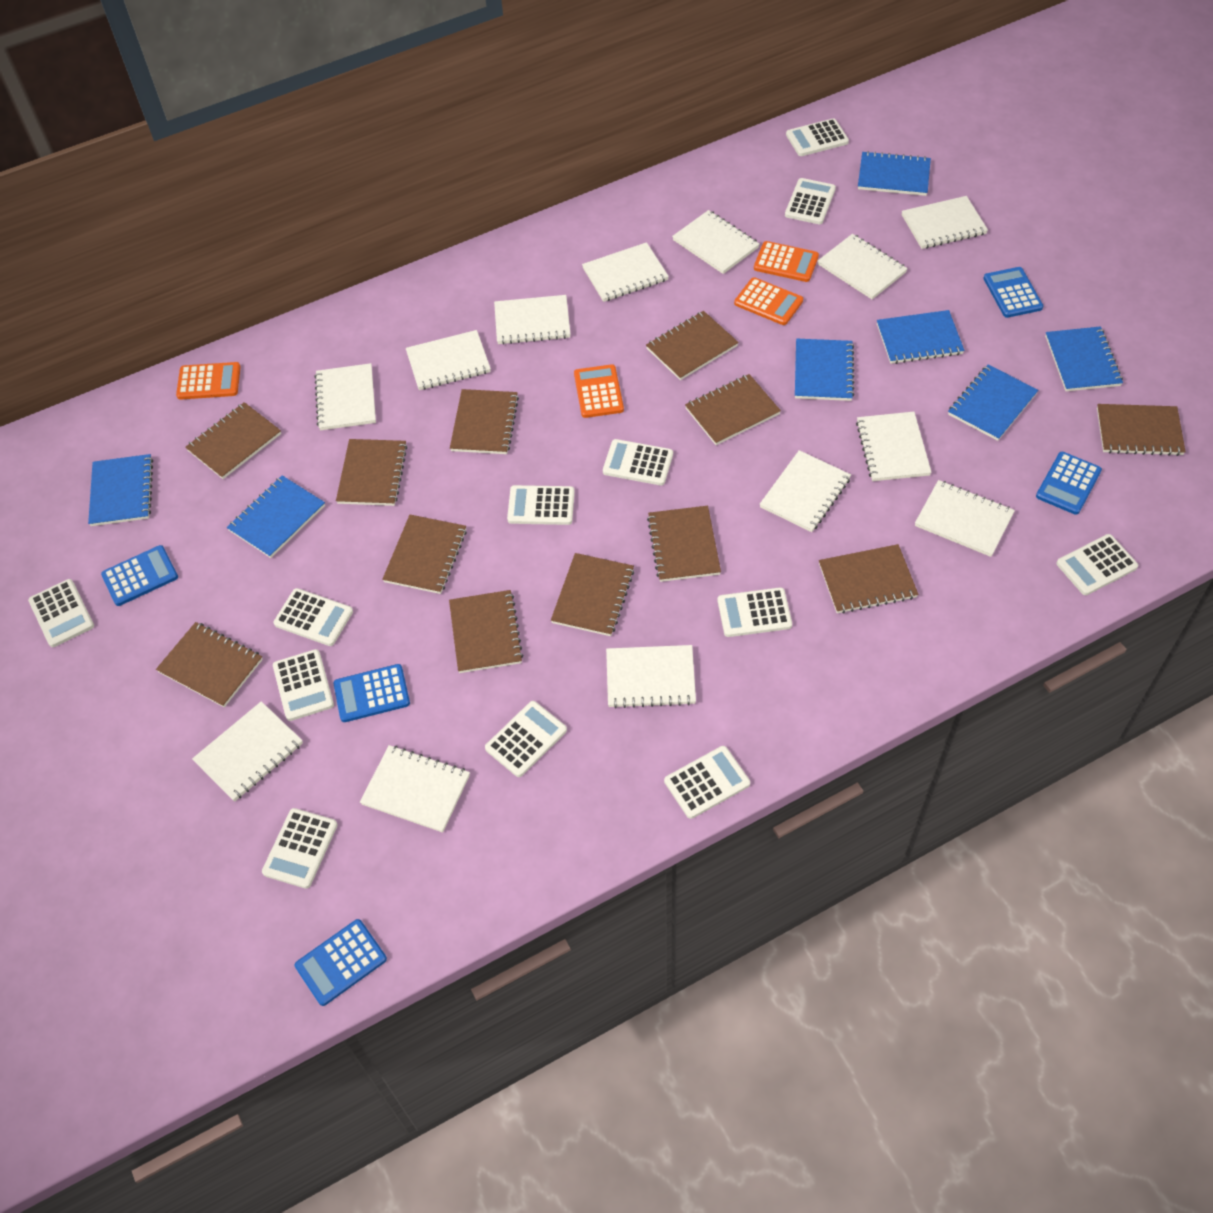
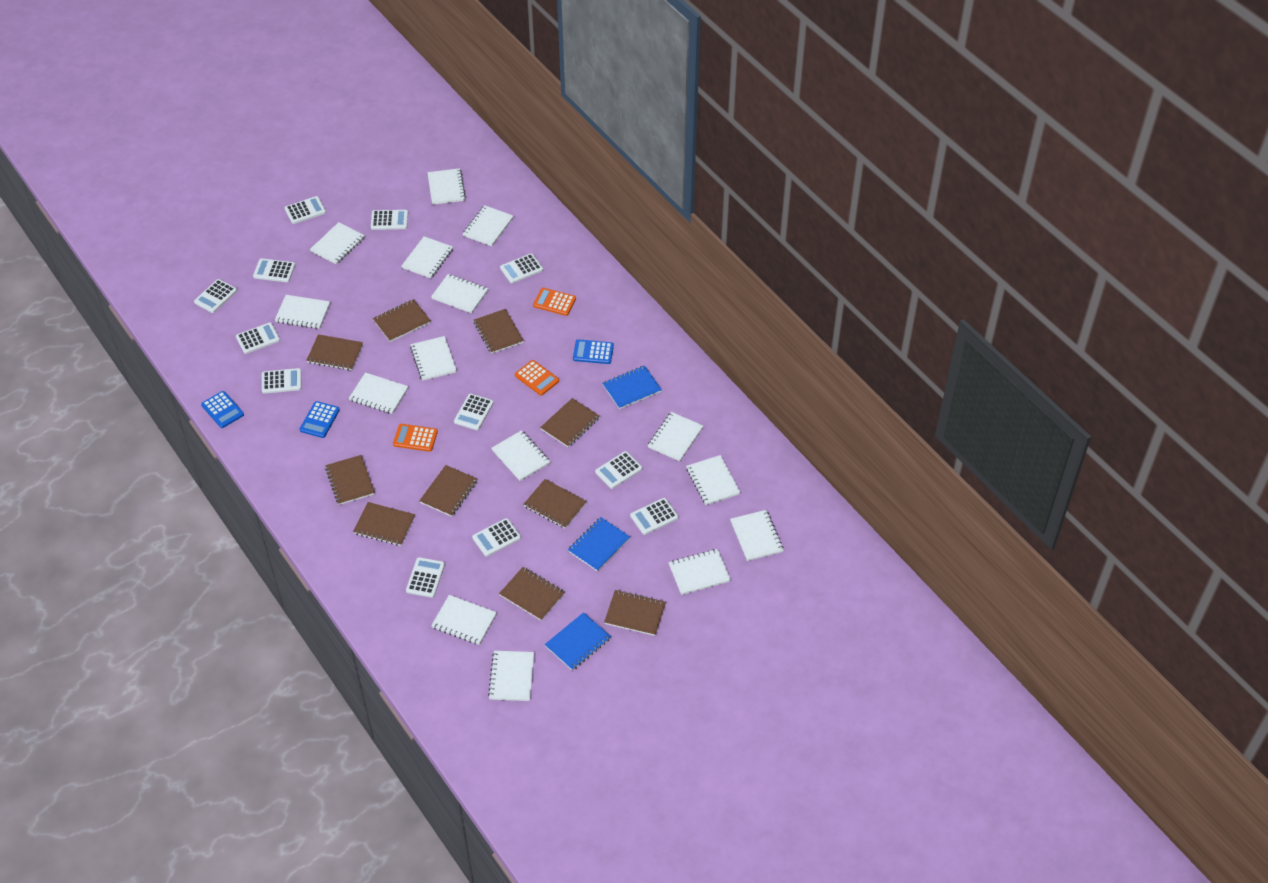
blue calculator: [101,545,178,606] [295,919,387,1006] [333,664,410,722] [983,267,1043,318] [1036,452,1102,515] = 5 -> [201,391,244,428] [300,401,340,438] [573,339,614,364] = 3
blue notebook: [88,454,153,526] [227,475,325,558] [795,339,855,401] [858,151,931,196] [877,310,964,364] [948,364,1038,441] [1045,326,1123,391] = 7 -> [545,612,611,670] [568,517,630,571] [603,365,662,409] = 3
brown notebook: [156,622,263,707] [185,402,281,479] [336,439,408,506] [382,515,467,594] [449,590,523,673] [450,389,519,454] [551,553,635,636] [646,311,739,380] [647,506,721,582] [685,374,781,445] [819,544,918,614] [1097,404,1186,456] = 12 -> [306,334,363,370] [325,455,375,505] [353,502,415,546] [373,299,431,342] [419,465,477,517] [474,309,524,354] [499,567,565,621] [523,479,587,528] [540,398,600,447] [604,590,666,636] = 10
orange calculator: [176,362,241,400] [574,364,624,418] [734,277,803,325] [754,241,819,282] = 4 -> [393,424,438,452] [515,360,559,396] [533,288,576,316] = 3
white notebook: [192,701,303,802] [314,363,376,430] [360,745,470,833] [406,330,491,390] [494,295,571,345] [582,242,669,302] [606,645,696,708] [672,210,759,274] [760,450,851,532] [818,234,908,299] [856,412,932,481] [902,196,988,249] [915,480,1015,557] = 13 -> [275,295,330,329] [310,222,365,265] [349,373,408,414] [402,236,453,278] [410,336,457,381] [427,168,466,205] [431,274,488,313] [431,595,497,645] [463,205,513,246] [488,651,534,701] [492,430,550,481] [648,412,703,461] [669,549,731,595] [686,455,740,505] [730,510,783,561] = 15

